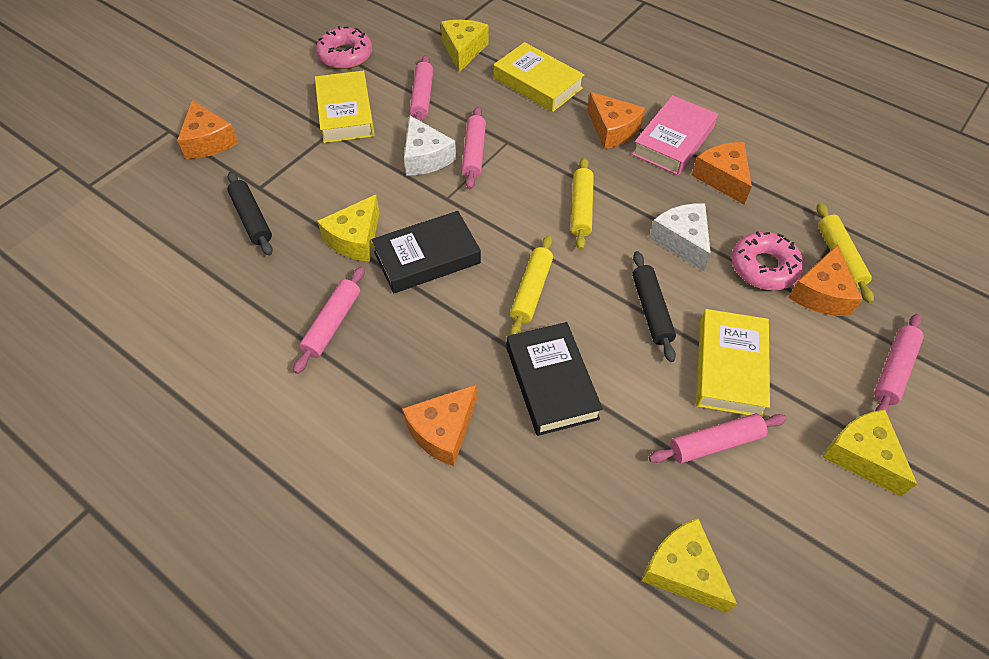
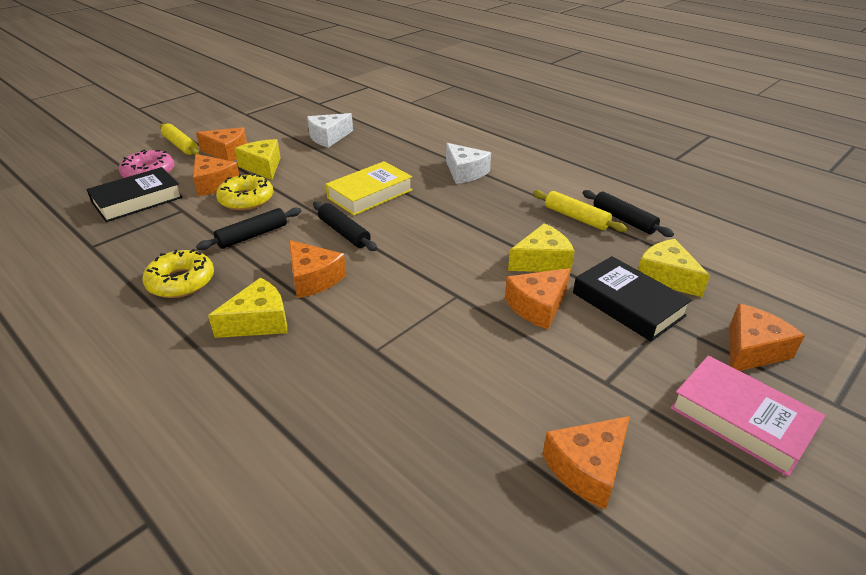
black rolling pin: [228,172,273,256] [632,251,676,362] = 2 -> [196,207,301,250] [313,201,377,251] [583,190,674,237] = 3
orange cheese: [177,100,238,159] [402,384,477,466] [587,92,645,149] [691,142,752,204] [788,245,863,316] = 5 -> [193,154,239,196] [196,127,247,161] [289,240,346,298] [505,268,571,330] [542,416,630,510] [730,304,805,371] = 6
pink donut: [316,26,372,69] [732,232,804,290] = 2 -> [119,150,174,178] = 1
pink rolling pin: [293,267,365,374] [410,55,433,122] [462,107,486,189] [649,414,787,463] [874,314,924,415] = 5 -> none = 0
yellow book: [315,71,375,143] [494,42,584,112] [696,309,770,417] = 3 -> [325,161,413,215] = 1
yellow donut: none = 0 -> [143,249,214,298] [216,173,273,210] = 2
yellow rolling pin: [510,235,553,335] [571,158,594,250] [817,203,874,303] = 3 -> [160,123,199,155] [533,190,627,232] = 2

